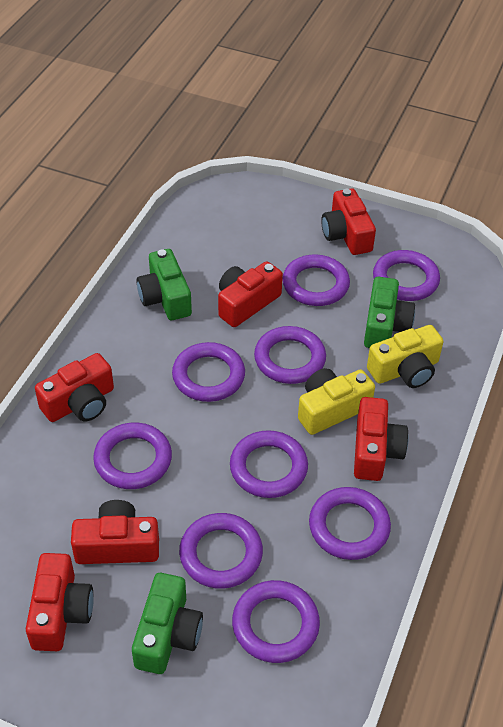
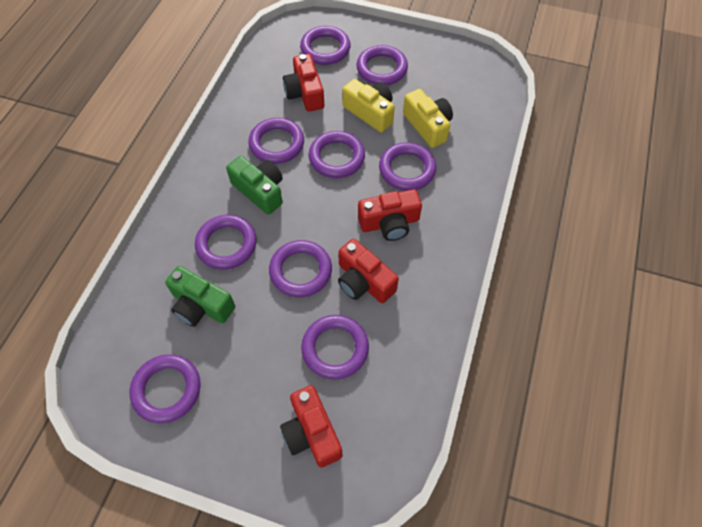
green camera: [132,573,203,674] [136,249,192,320] [364,277,415,348] = 3 -> [165,266,235,327] [226,156,283,215] = 2
red camera: [26,553,94,651] [35,353,114,422] [71,500,159,564] [218,261,283,327] [321,188,376,255] [354,397,409,481] = 6 -> [280,385,342,468] [283,54,324,112] [338,239,399,303] [358,189,422,241] = 4

